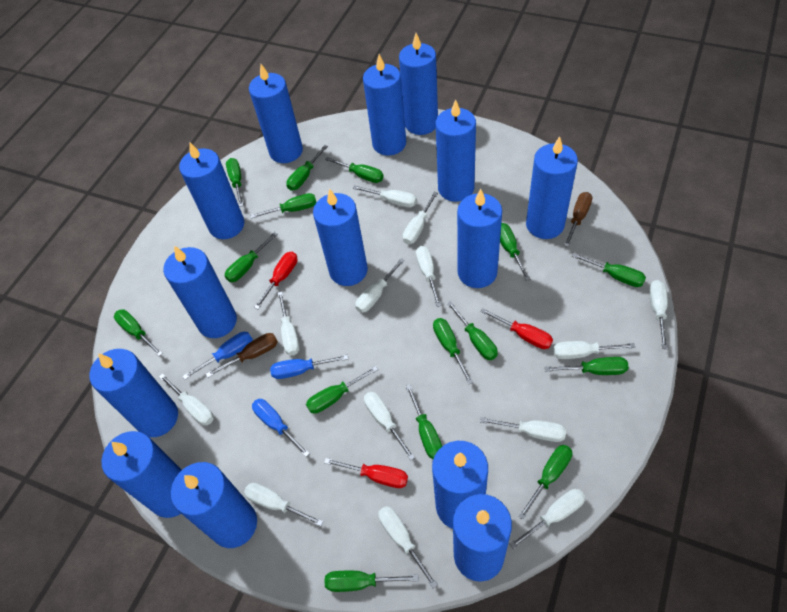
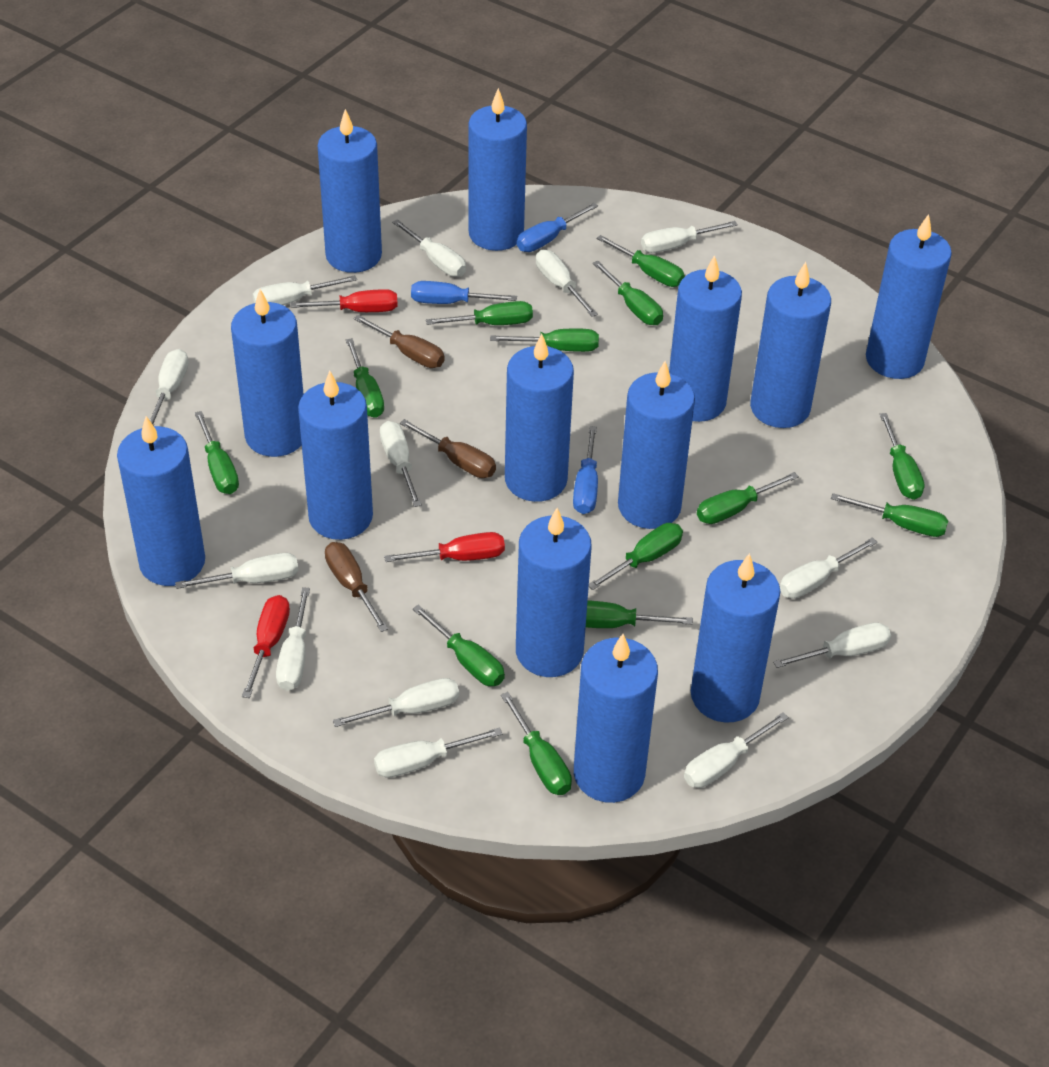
blue candle: [89,349,178,437] [101,431,182,518] [163,246,237,338] [171,462,257,548] [179,142,245,239] [249,64,303,163] [313,188,368,286] [363,54,406,156] [399,33,438,135] [432,441,488,529] [436,99,476,202] [453,494,512,582] [457,189,502,288] [526,136,578,239] = 14 -> [117,416,205,586] [231,289,303,457] [298,371,373,540] [318,109,382,273] [469,88,527,251] [505,334,574,502] [516,508,592,677] [574,634,658,803] [618,361,695,529] [669,255,742,422] [691,553,780,722] [750,262,831,428] [866,214,952,379] = 13
brown screwdriver: [206,333,278,378] [564,192,592,247] = 2 -> [325,542,388,632] [354,315,445,368] [400,419,496,478] = 3
green screwdriver: [114,309,163,356] [225,232,277,282] [226,158,243,207] [250,193,316,218] [286,145,328,191] [306,366,378,414] [324,571,419,592] [325,157,384,183] [406,384,442,459] [433,318,473,384] [447,301,498,360] [500,223,530,281] [518,445,572,520] [545,357,628,375] [572,253,646,287] = 15 -> [195,411,239,494] [346,338,384,418] [412,605,505,686] [426,301,533,325] [490,329,599,352] [501,692,572,795] [586,600,693,628] [589,523,683,590] [592,261,663,325] [597,235,685,287] [697,472,799,524] [831,493,949,537] [880,413,924,500] = 13

